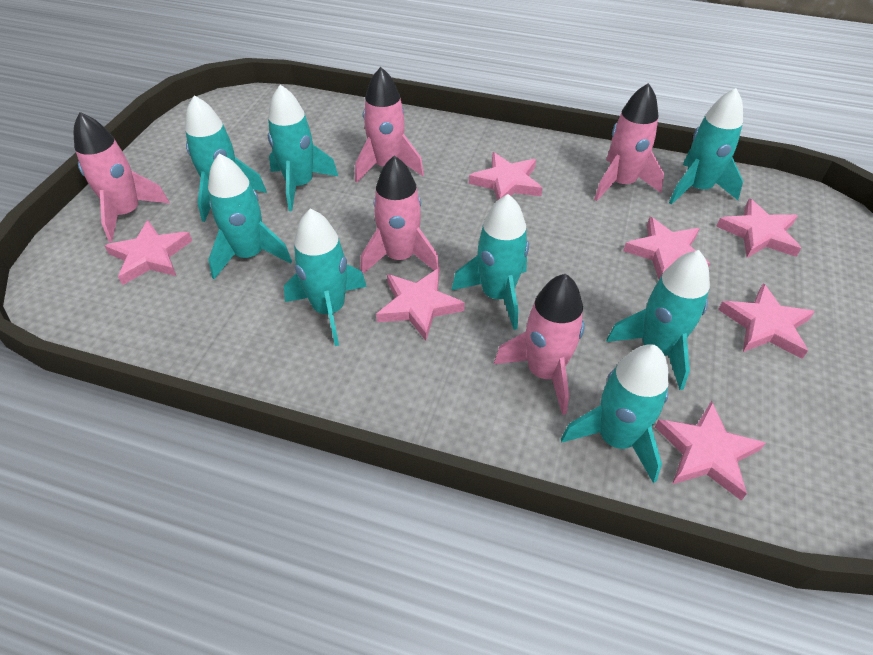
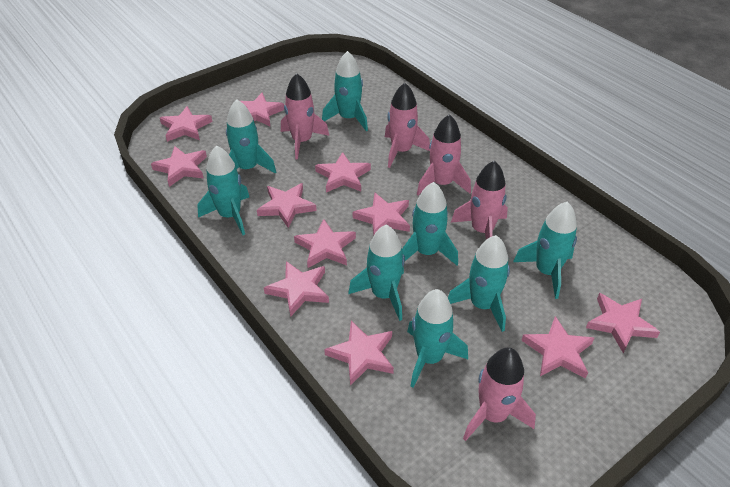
pink star: [105,220,192,285] [376,268,465,341] [469,152,543,201] [623,217,710,279] [655,400,766,501] [716,199,801,258] [718,283,815,359] = 7 -> [151,146,207,187] [160,106,212,142] [240,93,284,127] [257,183,317,228] [264,261,329,317] [294,219,356,268] [315,152,371,192] [324,321,394,386] [353,192,410,235] [521,316,594,378] [586,293,660,353] = 11

